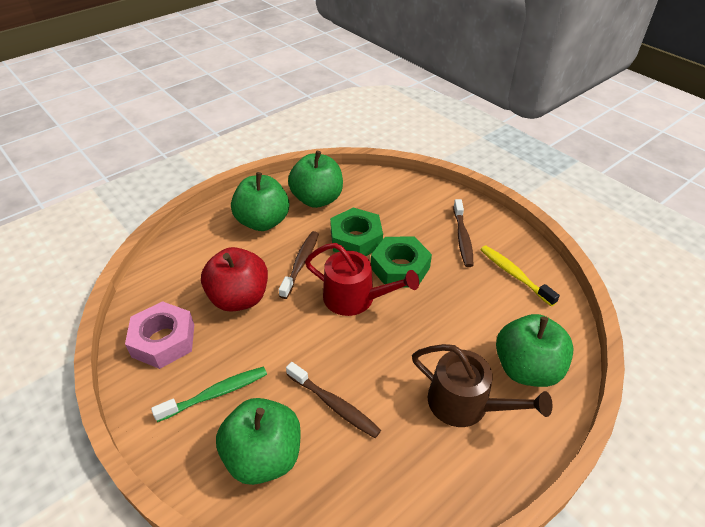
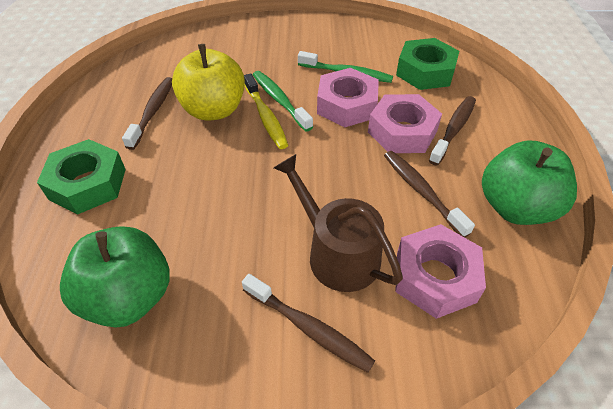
brown toothbrush: [279,231,319,299] [286,362,381,438] [453,199,473,267] = 3 -> [122,77,172,150] [242,274,375,373] [384,151,475,238] [429,96,476,166] = 4
green apple: [216,398,301,485] [231,172,289,231] [288,151,343,208] [496,314,574,387] = 4 -> [60,226,170,328] [482,140,577,225] = 2
green toothbrush: [151,367,267,422] = 1 -> [253,71,313,131] [298,51,393,83] = 2
pink nut: [125,301,194,369] = 1 -> [317,68,379,127] [368,94,442,153] [395,224,486,319] = 3
red apple: [201,247,268,312] = 1 -> none = 0
red watering can: [305,243,419,316] = 1 -> none = 0
yellow apple: none = 0 -> [172,44,245,121] = 1

